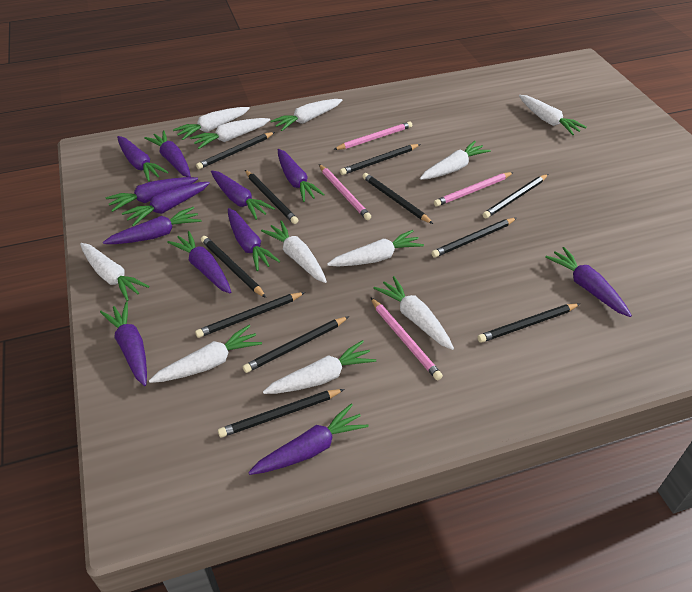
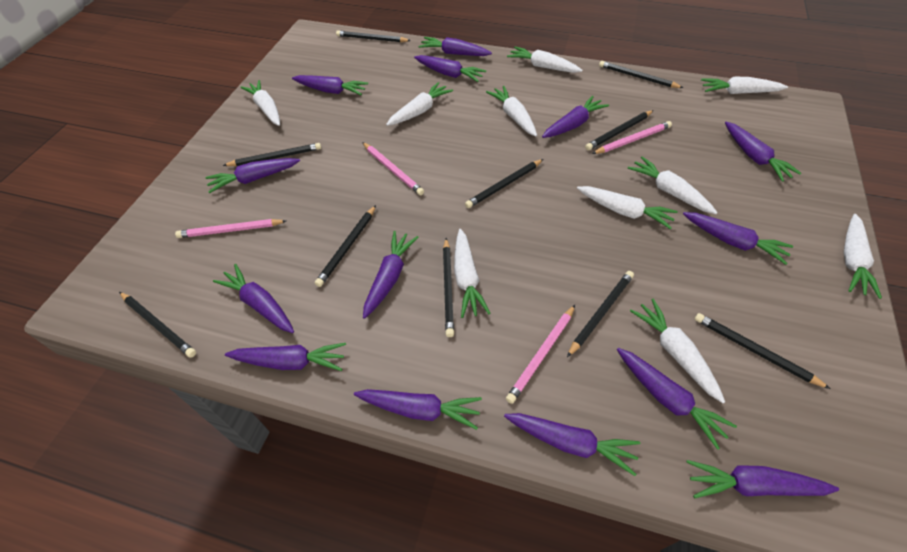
black pencil: [195,292,305,338] [196,132,275,169] [201,236,266,298] [218,389,345,438] [243,316,349,373] [245,170,298,224] [340,144,421,175] [362,173,433,224] [431,218,517,258] [477,303,580,343] [482,174,548,219] = 11 -> [119,292,196,358] [223,143,321,166] [315,205,376,287] [336,30,411,42] [443,238,454,337] [465,159,543,208] [567,271,634,357] [585,110,654,150] [599,61,683,88] [695,313,830,389] = 10
purple carrot: [100,302,147,386] [103,207,201,244] [106,177,198,212] [117,136,169,182] [122,182,210,226] [144,131,191,177] [167,231,231,294] [211,170,275,220] [228,208,280,271] [248,403,369,475] [278,149,325,202] [545,247,632,317] = 12 -> [206,158,300,193] [213,264,294,333] [225,343,346,371] [292,75,368,95] [354,389,482,430] [363,231,419,319] [414,55,486,82] [418,37,492,56] [504,413,640,476] [542,96,609,138] [617,348,737,450] [683,212,793,265] [686,460,839,498] [725,122,801,182] = 14
white carrot: [80,243,149,301] [149,325,262,383] [173,107,250,140] [190,118,270,149] [261,220,327,283] [263,340,376,394] [271,99,343,131] [327,230,424,267] [373,276,454,350] [420,141,491,180] [519,95,587,135] = 11 -> [240,80,280,126] [386,82,453,126] [454,229,491,318] [486,86,537,136] [507,46,583,73] [577,186,678,229] [628,156,718,214] [630,299,725,403] [701,77,788,94] [844,214,882,299] = 10

